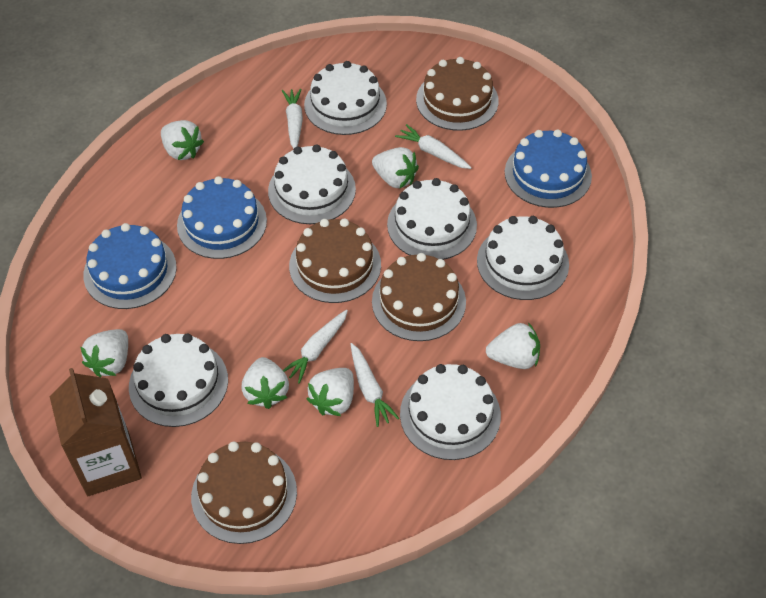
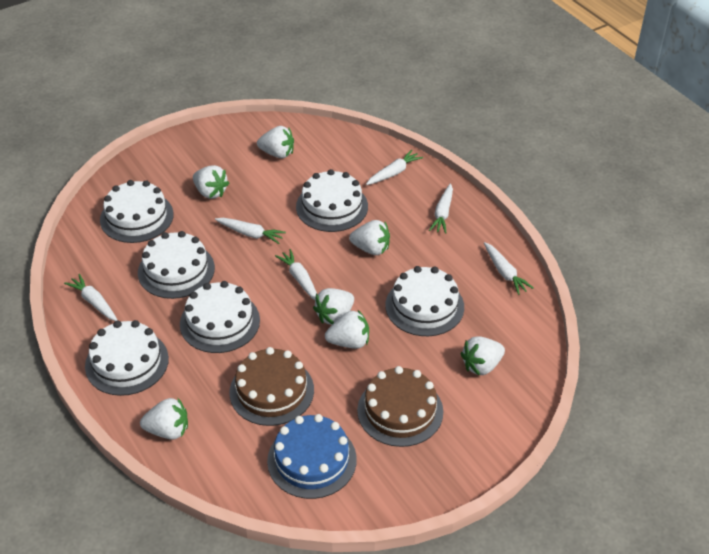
blue cake: [83,223,177,309] [177,176,267,259] [505,129,592,208] = 3 -> [267,414,357,499] = 1
brown cake: [191,442,297,544] [289,218,381,303] [372,253,466,341] [416,57,499,131] = 4 -> [229,347,314,426] [357,366,443,447] = 2
brown carton: [50,368,142,496] = 1 -> none = 0
white carrot: [282,89,303,149] [283,310,348,384] [351,343,399,427] [395,124,472,169] = 4 -> [64,274,118,321] [215,218,286,244] [275,249,317,300] [366,150,423,185] [429,183,453,234] [484,242,534,295] = 6
white strawberry: [80,329,128,377] [161,120,204,160] [242,357,289,409] [307,368,354,416] [372,147,419,188] [486,322,540,369] = 6 -> [140,398,188,440] [193,165,229,199] [257,126,294,158] [313,288,354,325] [325,310,369,349] [349,220,390,255] [461,336,505,376] = 7

